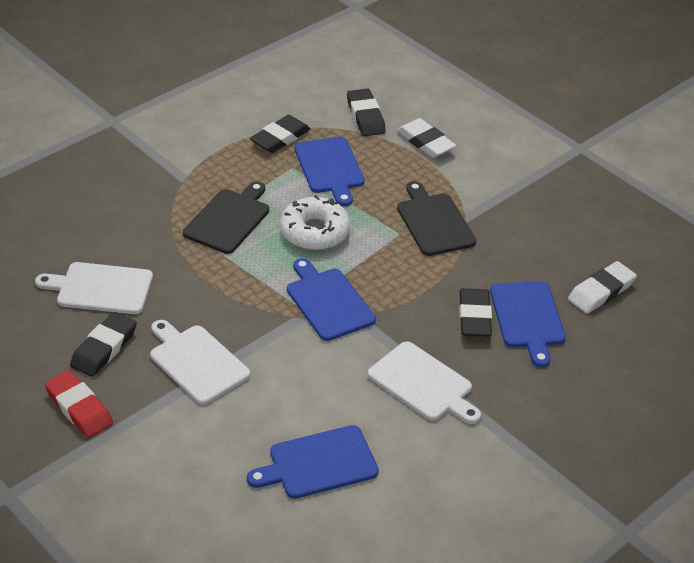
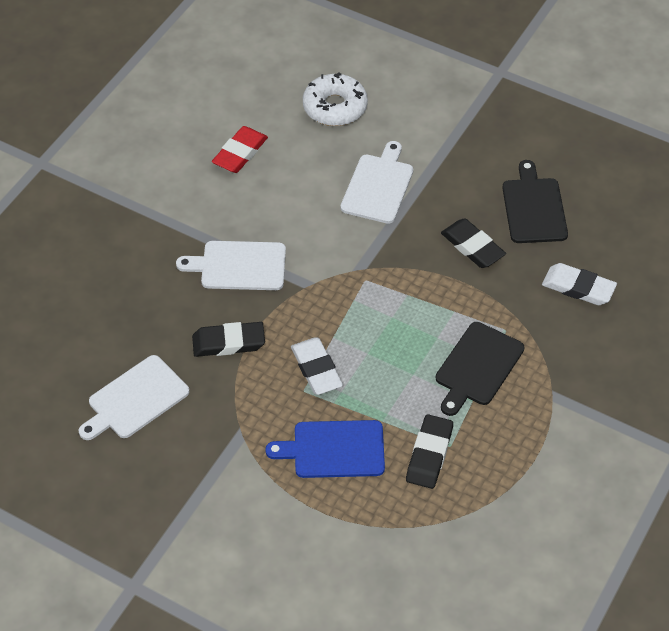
black eraser: [70,312,137,377] [250,115,310,153] [347,89,386,136] [459,288,492,337] = 4 -> [192,322,265,357] [406,414,453,489] [441,219,506,268] = 3
blue cutting board: [247,425,379,499] [287,258,376,341] [294,137,365,206] [490,281,566,367] = 4 -> [265,420,385,478] = 1

